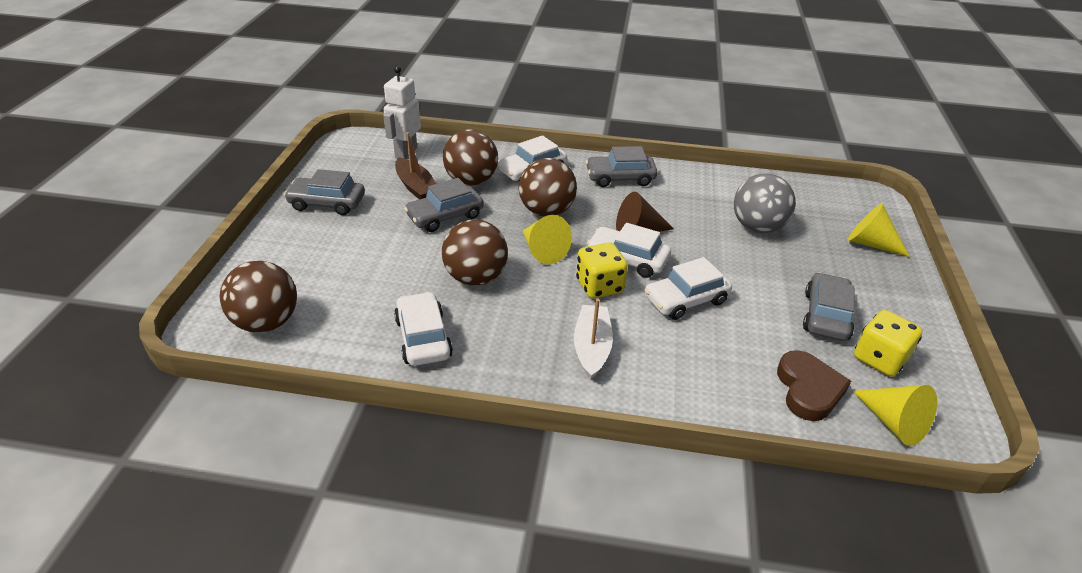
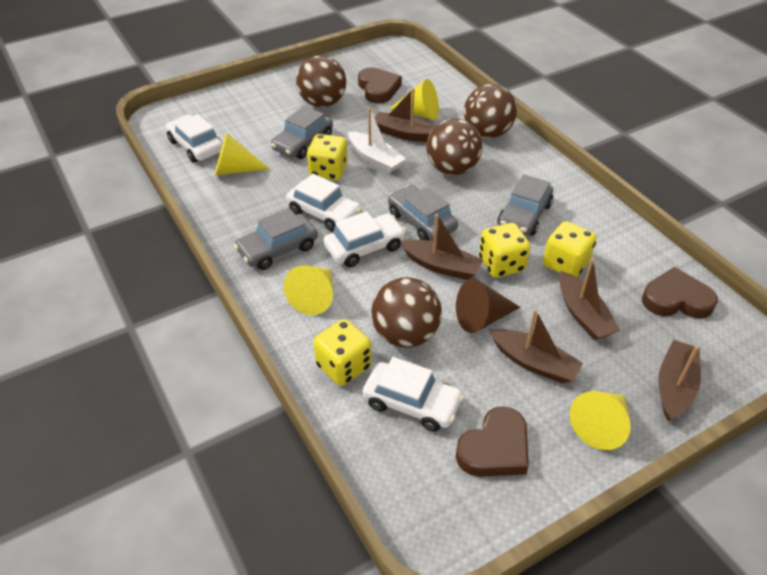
brown boat: [395,132,436,199] = 1 -> [374,88,435,142] [400,214,483,280] [490,309,583,384] [559,258,620,340] [658,340,701,421] = 5
brown heart: [777,350,851,421] = 1 -> [358,68,402,103] [456,406,529,477] [642,267,718,319] = 3
grey ball: [734,174,796,233] = 1 -> none = 0
white robot: [383,66,421,159] = 1 -> none = 0
yellow cone: [523,215,572,264] [848,204,910,257] [853,385,937,446] = 3 -> [215,133,269,175] [284,265,333,315] [389,79,439,120] [570,391,631,450] = 4
yellow dice: [576,242,628,298] [854,310,922,376] = 2 -> [307,134,348,181] [313,319,372,386] [479,223,530,278] [543,221,597,277] = 4

